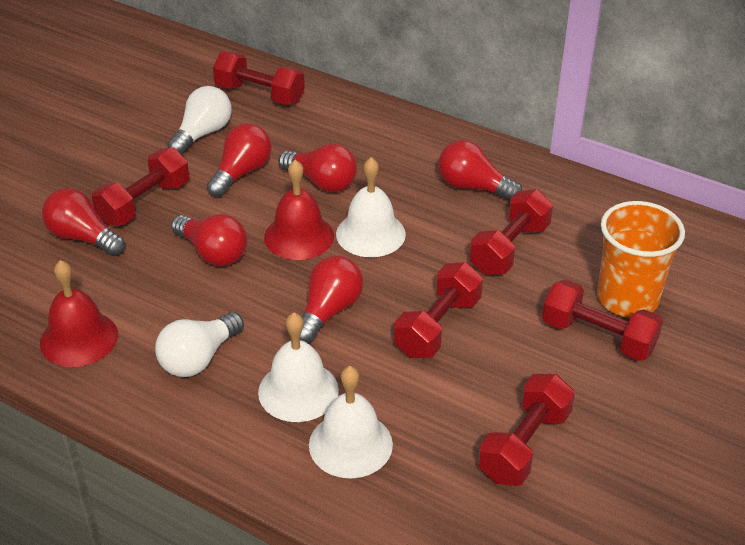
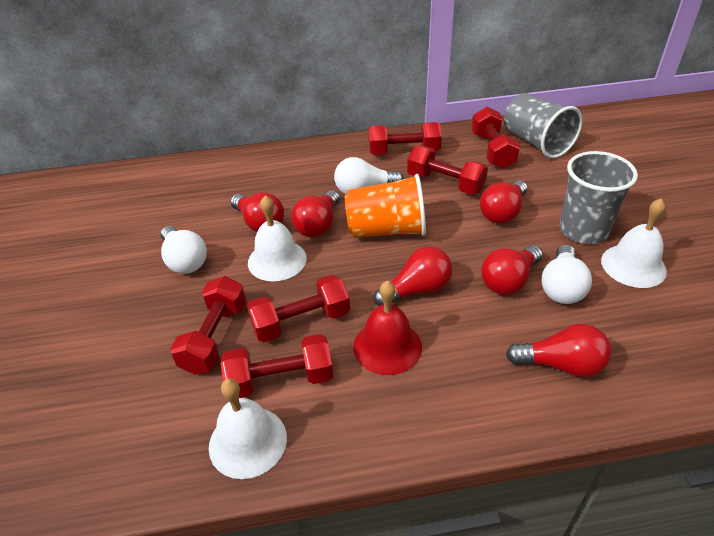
grey cup: none = 0 -> [504,93,582,158] [559,151,638,244] = 2
red bell: [40,260,118,367] [264,160,334,260] = 2 -> [353,281,422,375] = 1
white light bulb: [155,312,244,377] [167,86,232,155] = 2 -> [161,226,207,274] [334,157,404,194] [541,245,592,304] = 3

